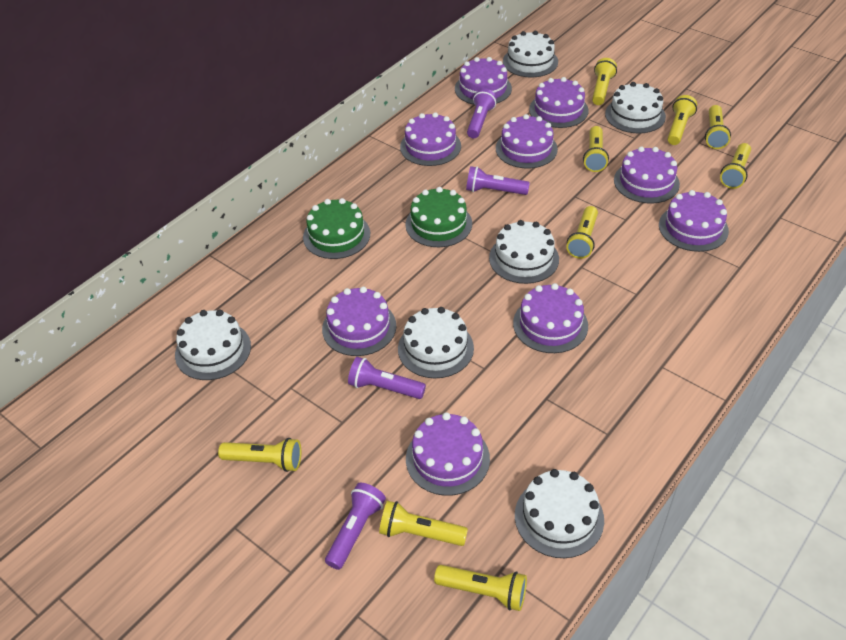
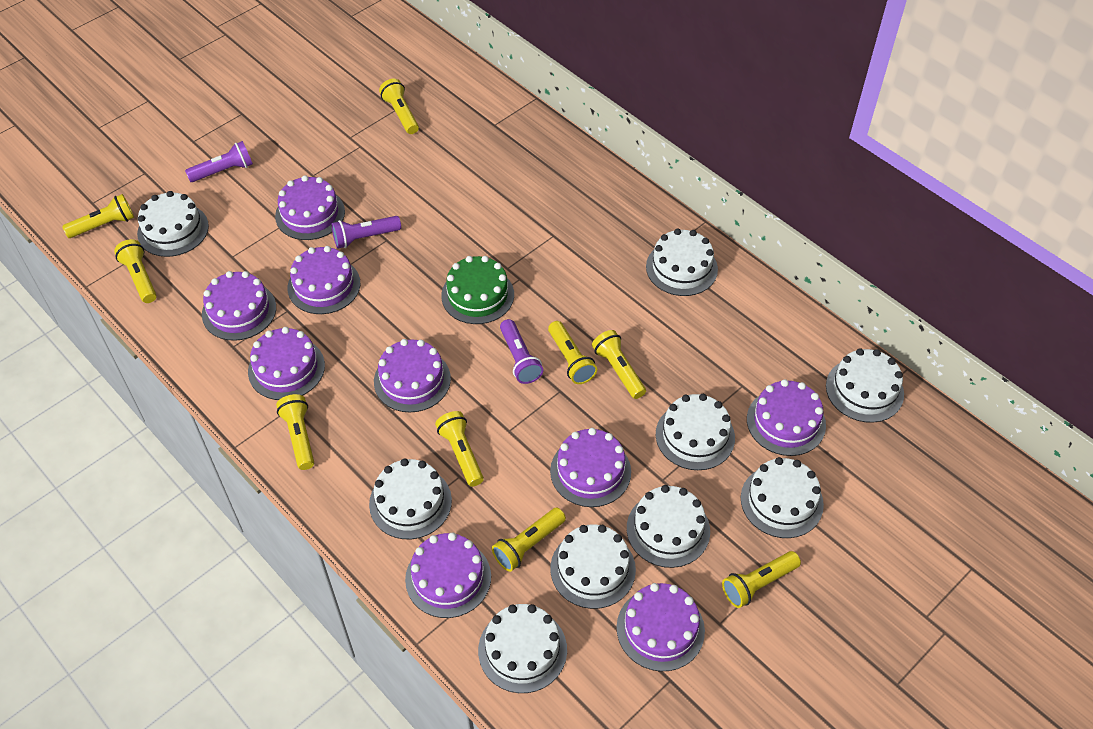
green cake: [303,198,370,259] [405,187,472,247] = 2 -> [441,256,514,324] = 1
purple flashlight: [325,483,386,570] [348,357,426,399] [466,166,530,195] [467,89,497,138] = 4 -> [185,141,253,182] [332,216,401,249] [500,319,543,384] = 3
white cake: [175,310,251,380] [398,307,474,378] [489,220,559,284] [503,31,558,78] [515,469,604,558] [605,82,666,134] = 6 -> [137,191,209,257] [369,458,452,539] [478,604,567,693] [550,524,636,609] [627,485,710,568] [646,229,718,296] [656,394,735,470] [741,457,824,538] [826,348,904,423] = 9

